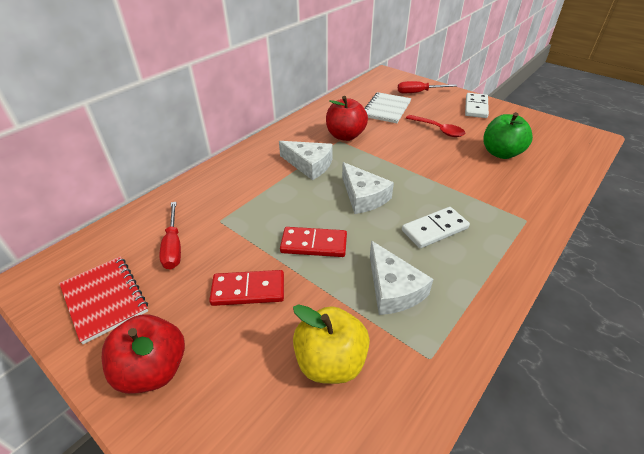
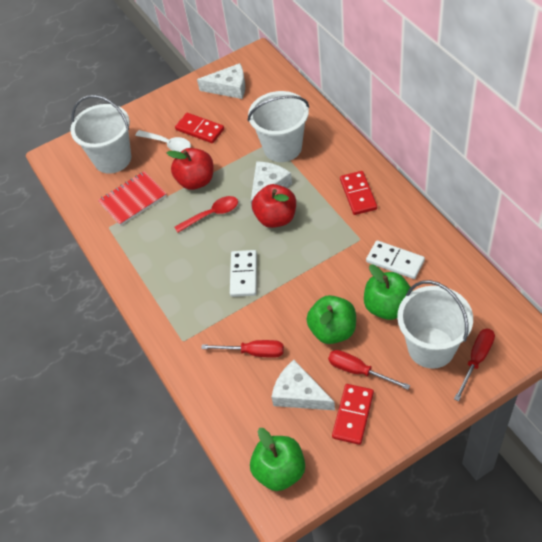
green apple: [483,112,533,159] = 1 -> [250,428,305,491] [307,295,356,344] [364,264,411,320] = 3
red domino: [209,270,284,306] [280,227,347,257] = 2 -> [175,113,224,143] [332,384,374,445] [340,171,377,215] = 3
red screwdriver: [159,202,181,270] [398,81,457,93] = 2 -> [201,340,284,358] [328,350,410,390] [454,329,495,401] = 3
white bucket: none = 0 -> [70,95,131,174] [248,91,309,162] [397,280,473,369] = 3
white notebook: [364,92,411,123] = 1 -> none = 0
white spoon: none = 0 -> [135,130,191,152] = 1
yellow apple: [293,304,370,384] = 1 -> none = 0

